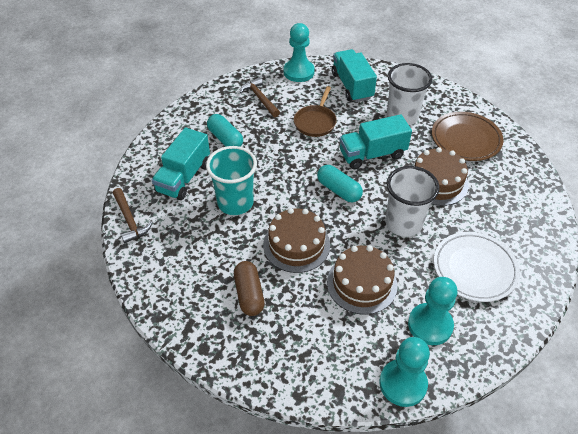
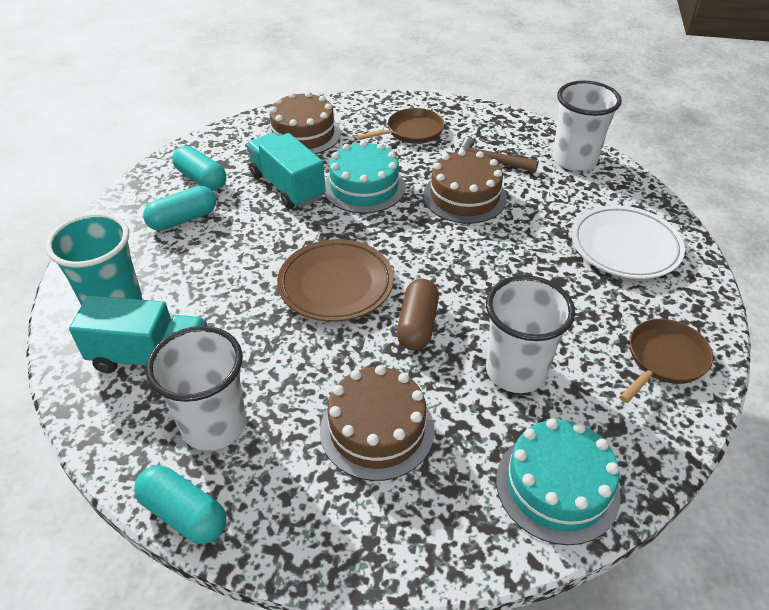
brown hammer: [113,188,153,243] [240,77,280,117] = 2 -> [458,137,539,173] = 1
brown pan: [294,86,337,137] = 1 -> [356,108,445,144] [619,319,713,403] = 2
turquoise cake: none = 0 -> [324,140,405,213] [496,418,621,545] = 2
turquoise capsule: [207,114,243,147] [317,165,363,202] = 2 -> [134,465,226,544] [143,186,216,231] [172,146,226,190] = 3
turquoise pawn: [284,23,315,82] [379,337,430,407] [408,277,457,345] = 3 -> none = 0
turquoise truck: [152,128,210,200] [332,49,377,102] [339,114,412,169] = 3 -> [69,295,208,373] [247,132,326,209] = 2
white cup: [386,166,439,237] [387,63,432,125] = 2 -> [146,326,246,451] [486,275,575,393] [553,81,622,171] = 3

